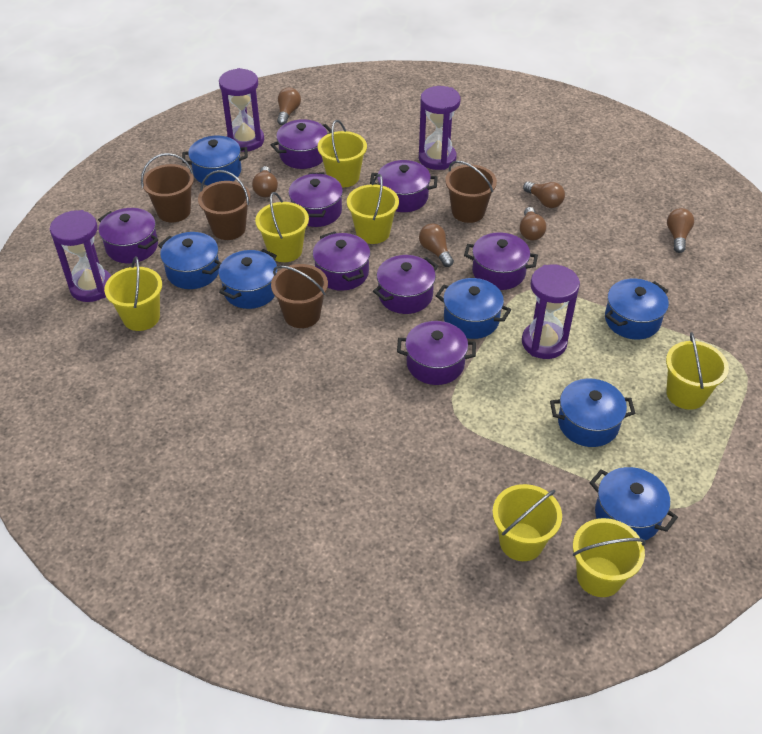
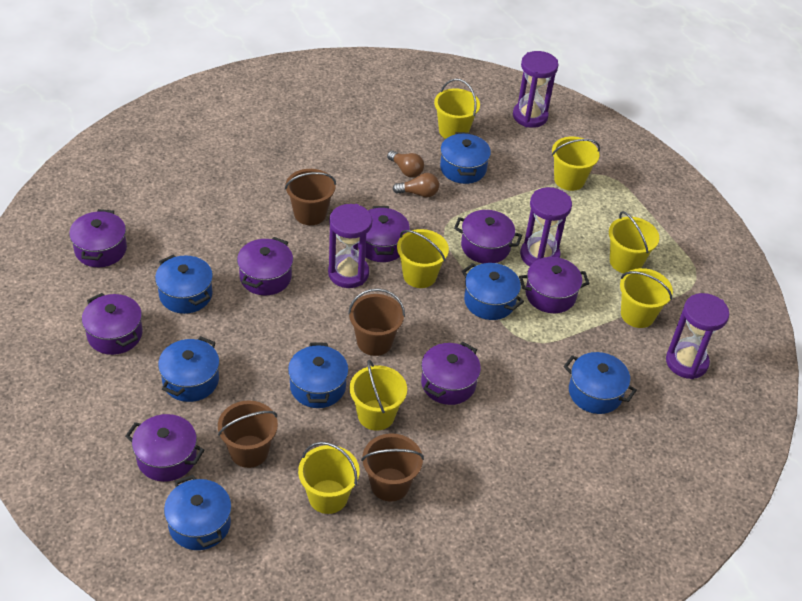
brown light bulb: [252,166,278,197] [277,87,301,125] [419,224,454,267] [520,207,546,241] [523,181,565,208] [667,208,694,253] = 6 -> [387,150,424,177] [393,173,439,197] = 2

